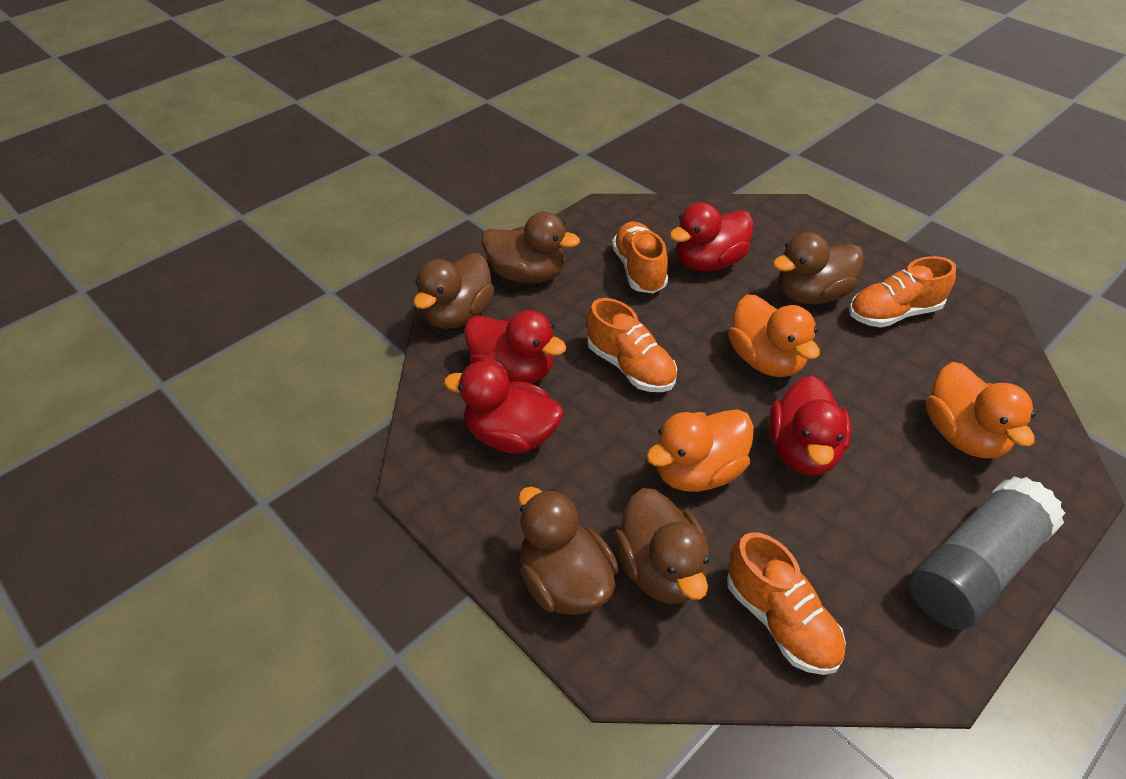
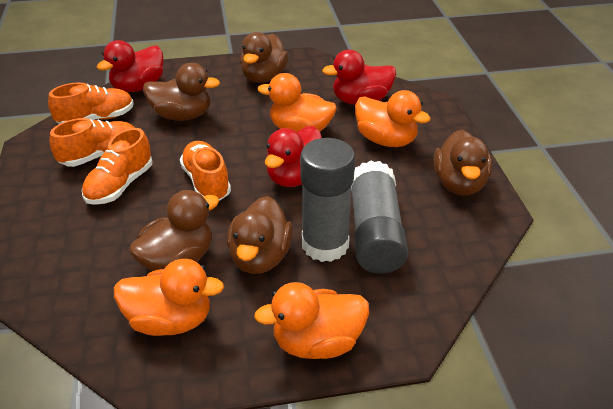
grey glue stick: [909,476,1065,630] = 1 -> [300,138,355,262] [351,161,408,274] = 2
orange duck: [646,409,754,492] [729,294,820,377] [926,362,1036,458] = 3 -> [114,259,224,336] [254,282,369,359] [258,73,337,132] [355,90,431,147] = 4
red duck: [444,361,563,453] [464,310,567,383] [669,202,754,272] [769,376,851,476] = 4 -> [97,40,164,92] [265,126,322,187] [322,50,396,105] = 3

